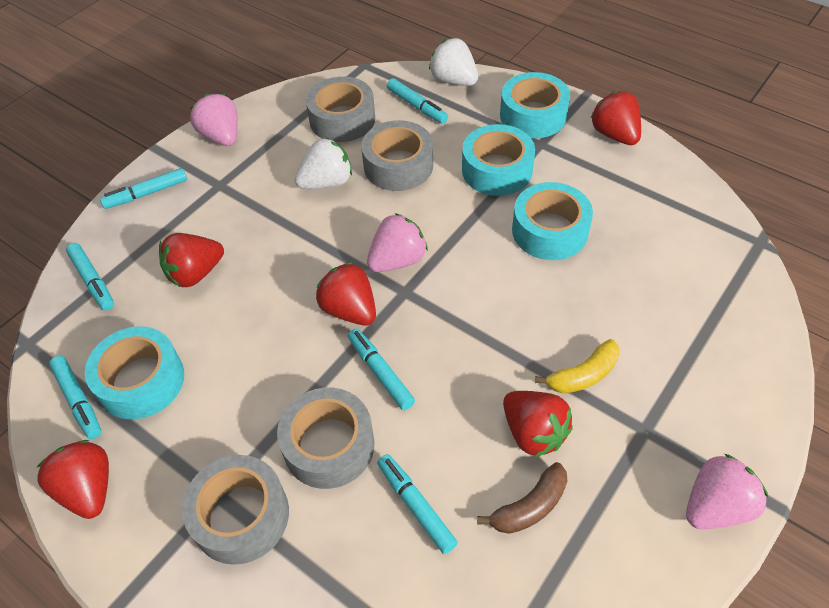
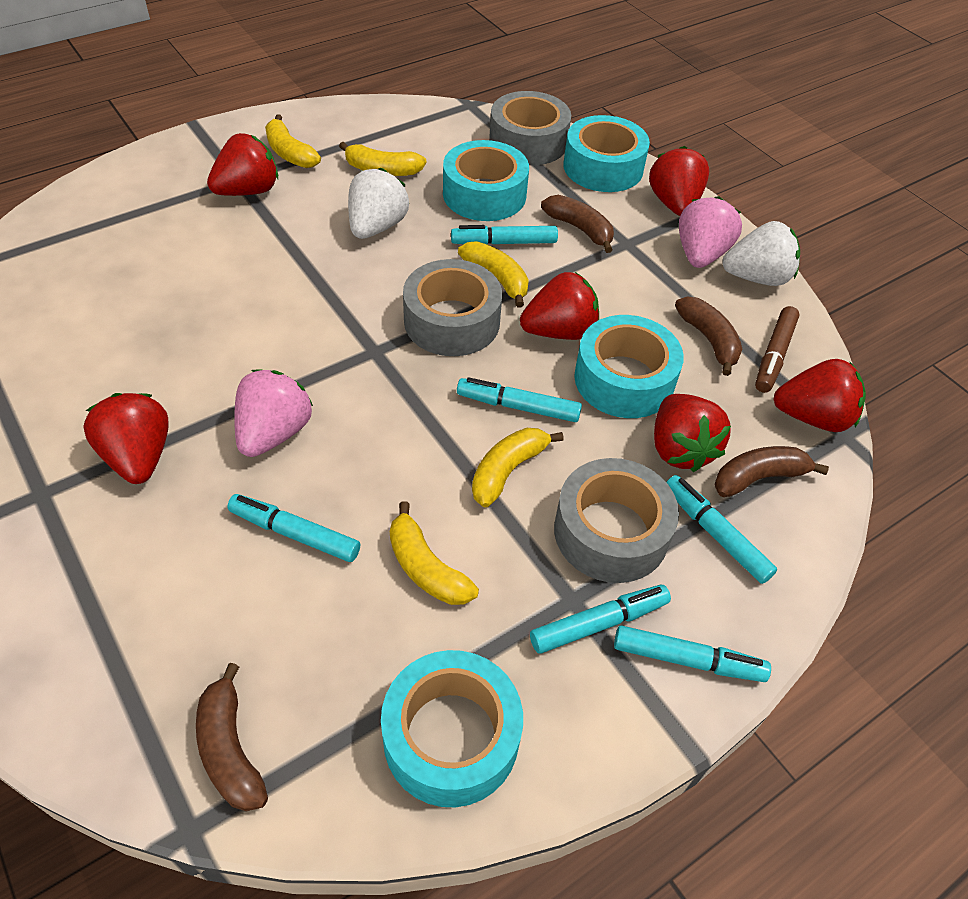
brown banana: [477,462,567,534] = 1 -> [196,663,268,811] [541,195,614,253] [675,297,742,376] [715,446,829,497] = 4
brown marker: none = 0 -> [755,306,799,393] = 1
grey tape: [182,455,289,565] [277,387,375,489] [306,76,375,142] [361,120,433,191] = 4 -> [403,259,502,356] [489,91,571,165] [554,458,679,583] = 3
pink strawberry: [190,94,238,146] [367,213,428,272] [686,454,768,529] = 3 -> [234,370,313,457] [679,196,742,268] = 2
red strawberry: [36,440,109,519] [159,233,224,287] [316,262,376,326] [503,391,573,457] [591,91,641,145] = 5 -> [83,393,169,484] [207,133,278,196] [520,272,599,340] [649,146,709,216] [654,394,731,472] [773,359,866,432] = 6
yellow banana: [535,339,619,394] = 1 -> [265,114,321,168] [339,142,427,176] [390,501,479,605] [458,241,529,307] [472,428,564,507] = 5

